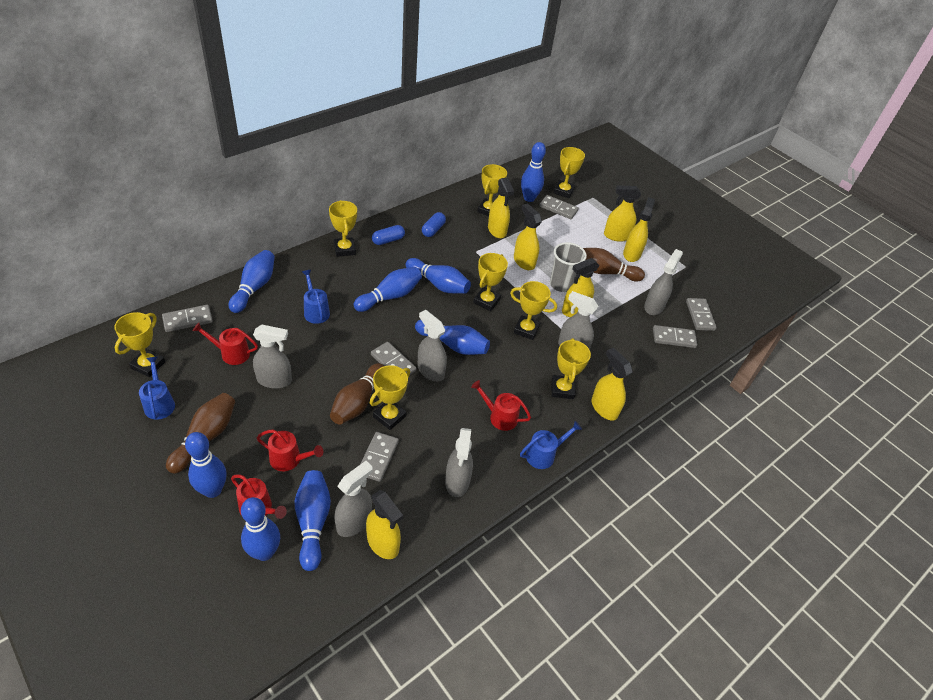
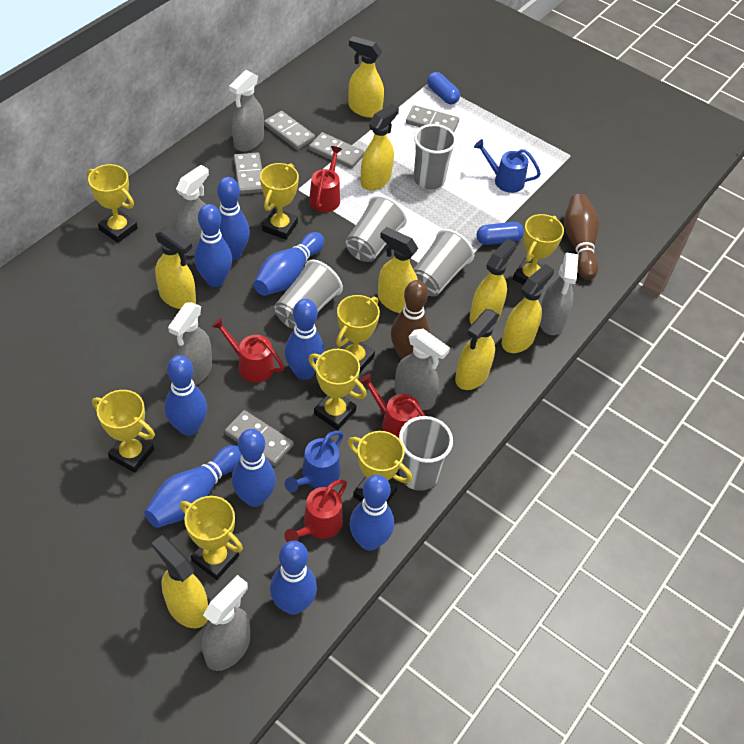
blue bowling pin: [185,432,226,498] [229,250,275,313] [241,497,280,561] [294,470,331,571] [354,267,422,312] [406,258,471,293] [415,320,490,355] [521,142,546,202] = 8 -> [145,445,242,528] [165,355,207,436] [195,204,232,287] [217,177,250,260] [232,429,276,507] [254,232,324,296] [270,541,317,615] [285,299,324,380] [349,475,394,551] = 9
blue watering can: [139,357,175,420] [302,270,330,324] [520,421,582,469] = 3 -> [285,431,344,492] [474,139,541,193] = 2
brown bowling pin: [166,393,235,474] [330,363,384,425] [583,248,645,282] = 3 -> [391,280,430,359] [564,194,599,280] = 2
grey cup: [550,242,587,292] = 1 -> [274,260,343,329] [346,195,407,262] [399,416,453,491] [413,229,474,297] [414,124,457,189] = 5
grey domino: [162,305,213,332] [360,432,399,482] [371,342,417,375] [539,195,579,219] [653,325,697,348] [686,298,717,331] = 6 -> [225,410,294,466] [234,152,263,194] [264,111,315,150] [309,132,365,169] [406,105,459,132] = 5
yellow spray bottle: [366,490,403,559] [488,178,514,238] [514,203,542,270] [562,258,600,317] [591,348,633,420] [604,185,641,242] [623,197,655,262] = 7 -> [152,535,208,628] [155,226,196,309] [348,36,384,118] [360,104,399,190] [378,227,418,313] [455,309,500,390] [469,239,517,325] [502,264,554,353] = 8

